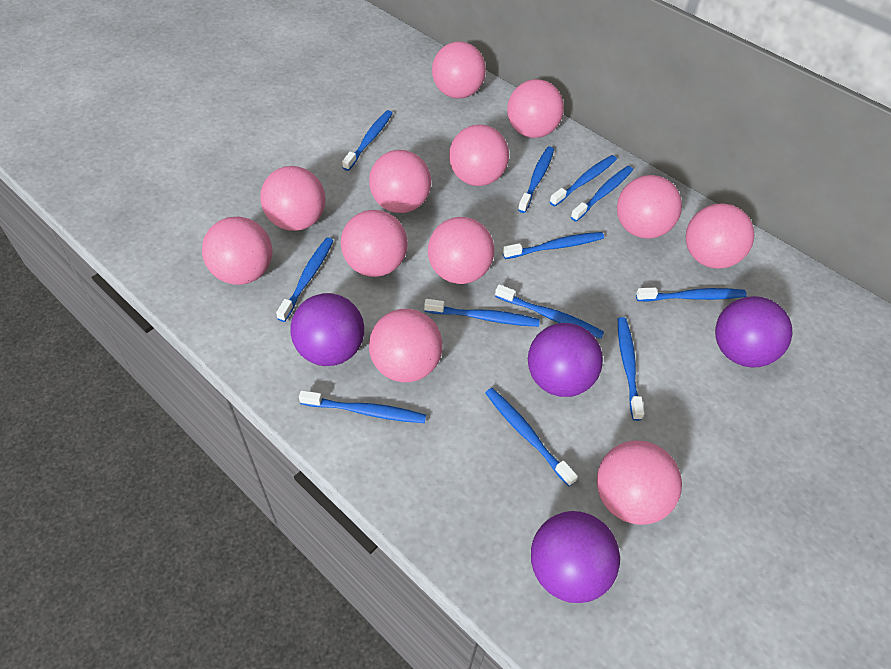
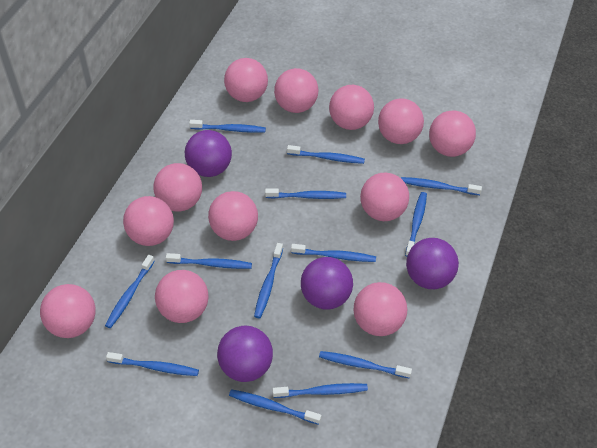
blue toothbrush: [276,238,333,322] [299,390,426,423] [342,110,393,171] [424,299,540,327] [485,388,578,486] [495,284,604,339] [503,232,604,259] [518,146,554,213] [550,155,617,206] [571,166,633,221] [618,317,645,421] [636,288,747,302] = 12 -> [105,255,155,328] [106,352,199,376] [166,253,252,269] [189,120,266,133] [229,389,321,425] [254,243,283,318] [265,189,346,199] [273,383,368,398] [287,145,365,164] [291,244,376,262] [319,351,412,379] [401,177,482,195] [405,192,427,257] = 13

